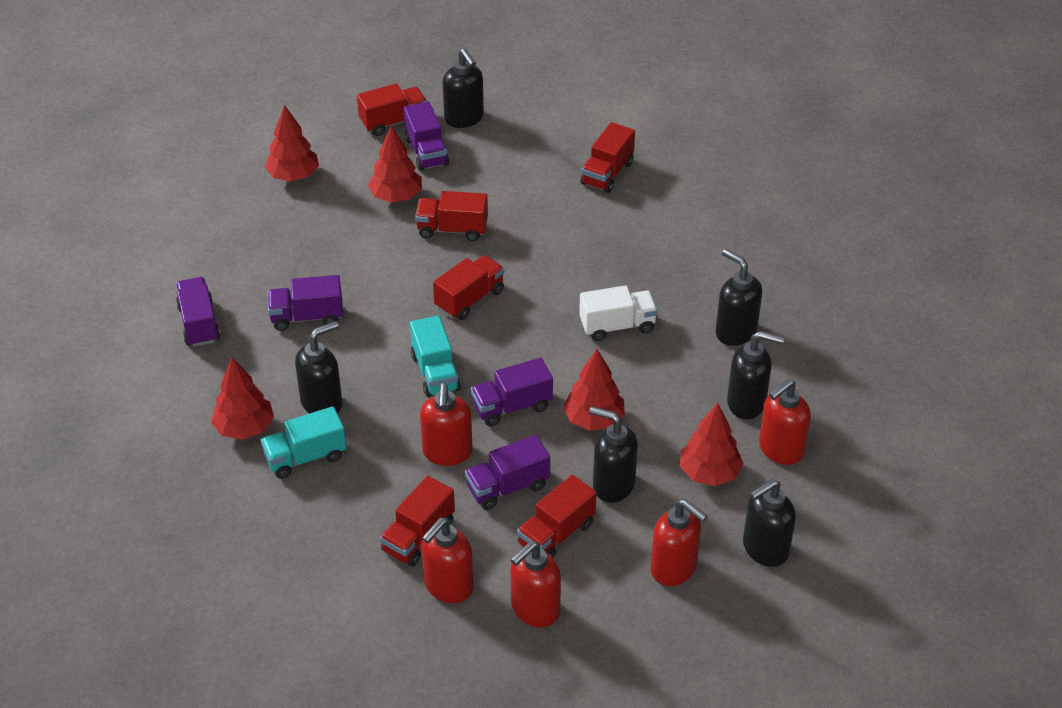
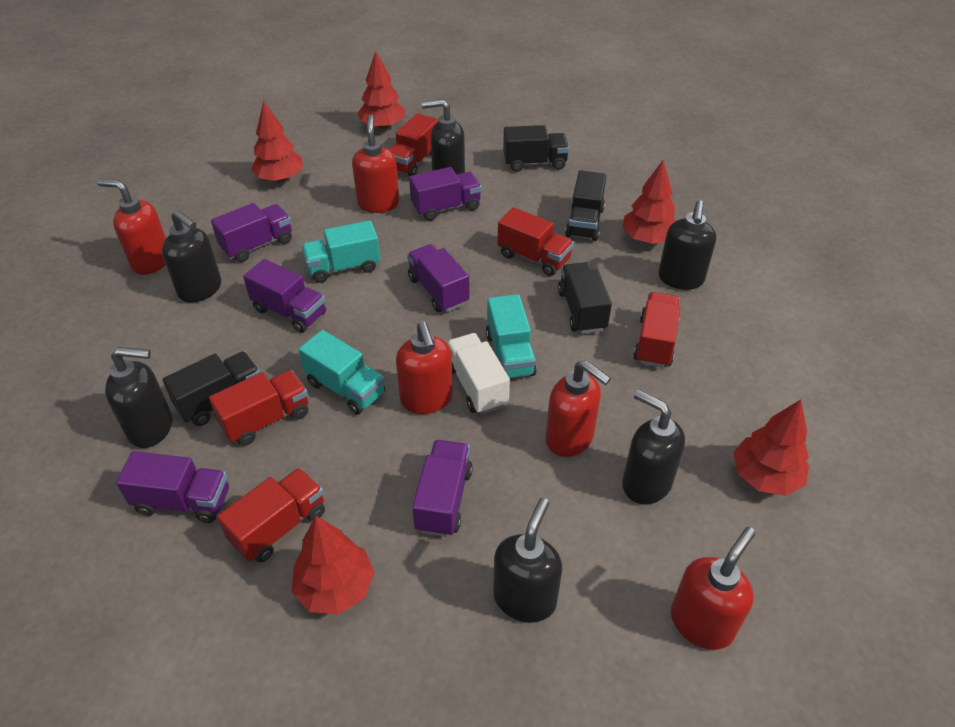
black truck: none = 0 -> [162,351,260,426] [503,125,569,172] [558,262,612,334] [565,170,607,241] = 4
purple truck: [176,277,220,347] [268,275,343,331] [404,101,449,171] [465,435,550,510] [471,358,553,427] = 5 -> [116,451,229,523] [211,203,292,262] [243,259,326,333] [407,244,470,312] [409,167,482,221] [412,440,473,537] = 6
red truck: [357,84,427,136] [380,476,455,567] [415,191,488,241] [433,255,504,320] [517,475,597,558] [581,122,635,193] = 6 -> [209,370,308,446] [217,468,325,562] [388,113,439,176] [497,207,574,276] [633,292,680,368] = 5
turquoise truck: [261,406,346,479] [410,316,461,397] = 2 -> [298,330,385,415] [302,220,380,283] [486,294,537,378] = 3

